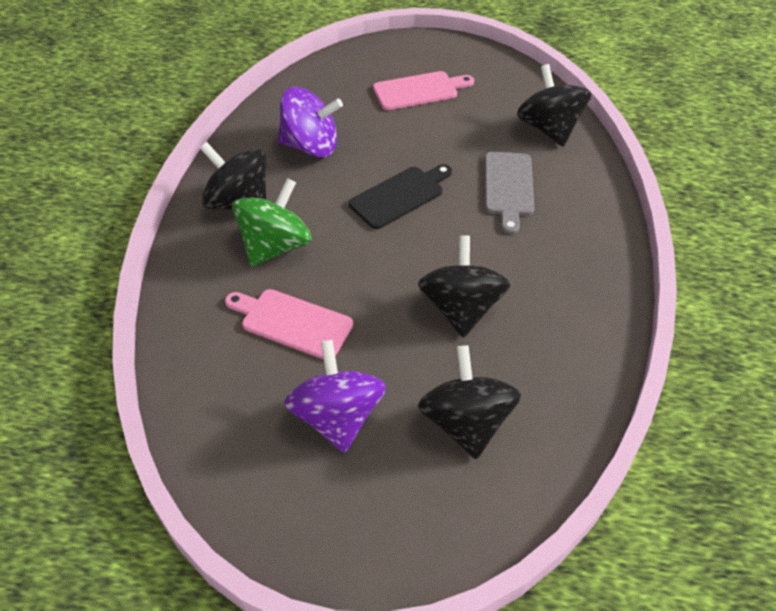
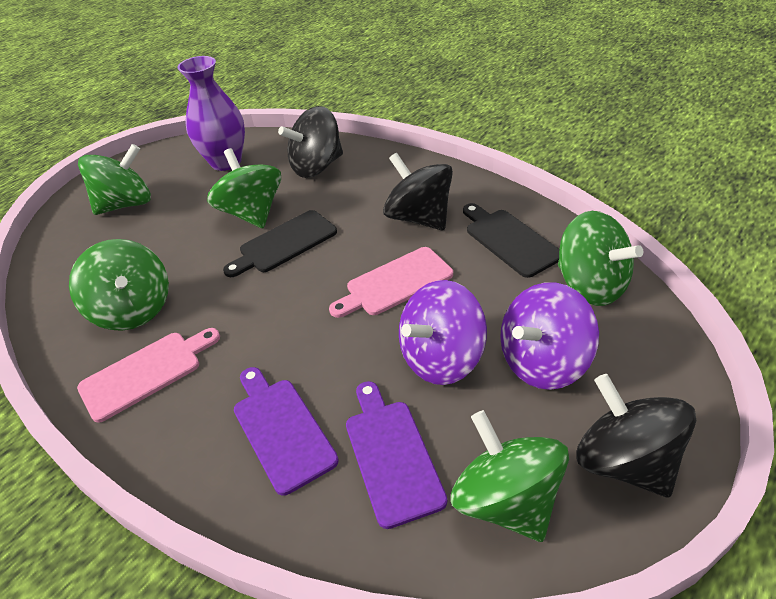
black cutting board: [349,164,452,229] = 1 -> [223,210,337,277] [463,203,560,278] = 2
black spinning top: [200,142,267,210] [418,235,510,338] [418,345,521,459] [517,64,591,146] = 4 -> [278,106,343,178] [383,153,453,230] [576,374,696,497] = 3
green spinning top: [232,178,312,267] = 1 -> [69,239,169,331] [78,144,151,215] [207,148,281,228] [451,410,569,542] [558,211,643,306] = 5
grey cutting board: [485,152,534,234] = 1 -> none = 0
purple cutting board: none = 0 -> [234,367,339,496] [346,381,447,529] = 2
purple vase: none = 0 -> [178,56,245,171] = 1

